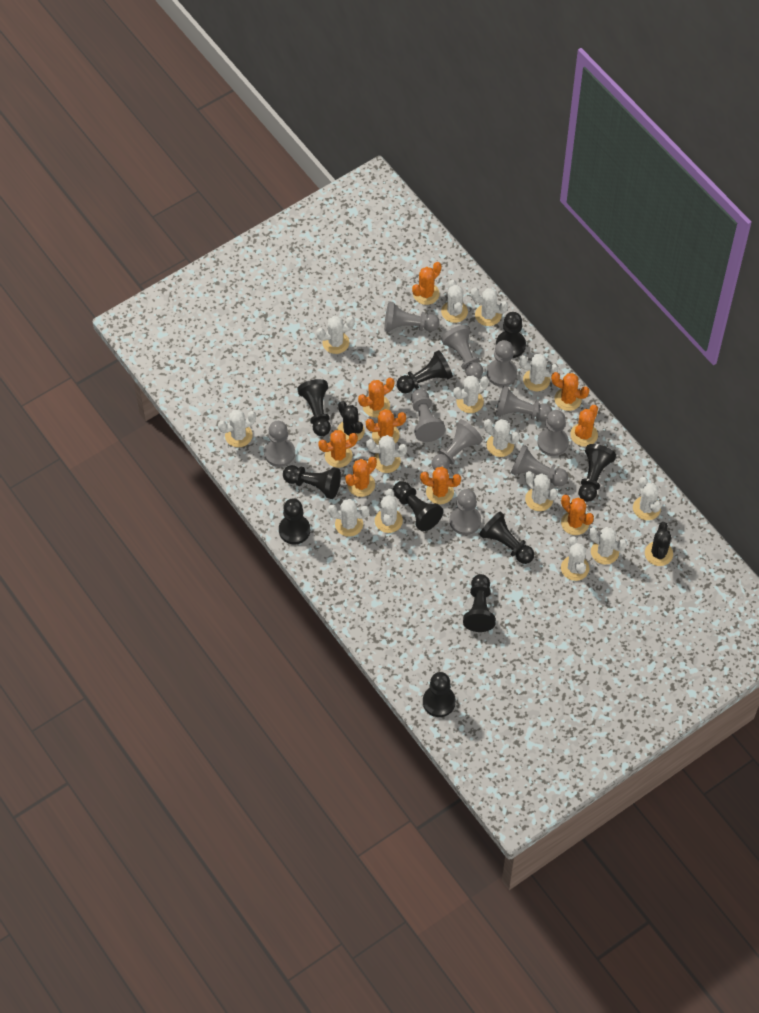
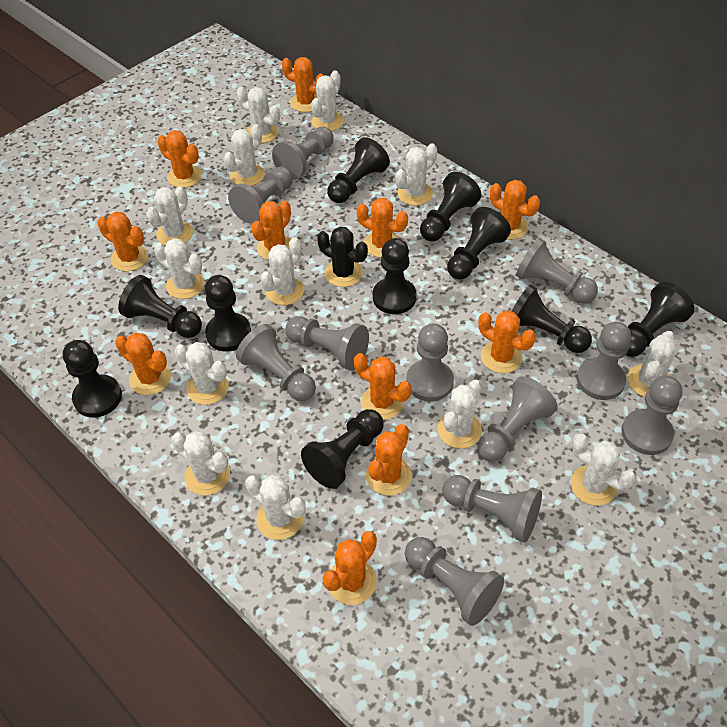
black cactus: [337,401,365,441] [645,522,673,566] = 2 -> [317,227,368,287] = 1
grey pawn: [264,421,295,467] [384,301,440,332] [411,389,446,442] [431,420,483,470] [441,325,483,379] [450,489,481,535] [487,340,517,387] [495,386,552,422] [511,445,568,487] [538,410,569,456] = 10 -> [228,166,293,224] [236,324,316,401] [272,127,334,180] [285,316,369,371] [405,537,504,626] [406,323,454,402] [442,475,542,543] [477,376,558,462] [516,238,598,304] [577,322,631,400] [621,376,683,455] = 11
orange cactus: [318,430,358,468] [345,457,377,497] [358,378,394,418] [366,409,406,445] [412,262,442,305] [420,467,461,504] [551,372,589,411] [561,495,594,535] [570,405,598,447] = 9 -> [97,212,148,271] [115,333,171,395] [157,130,202,188] [251,201,291,260] [282,57,324,112] [323,531,377,605] [354,353,412,420] [357,198,408,257] [366,424,412,496] [478,310,536,373] [490,180,540,239] = 11
white cactus: [218,410,256,447] [316,316,355,354] [328,499,369,537] [366,435,407,473] [375,489,403,533] [441,280,468,323] [453,376,489,413] [471,288,508,326] [484,419,520,457] [519,354,558,391] [525,471,558,511] [561,536,589,581] [588,527,627,565] [633,477,661,520] = 14 -> [146,187,193,246] [154,238,204,299] [172,431,230,495] [175,342,229,405] [223,124,265,186] [237,86,280,143] [245,475,306,540] [260,237,304,305] [311,70,344,131] [395,143,437,205] [438,380,482,449] [571,434,636,506] [628,331,677,397] = 13

